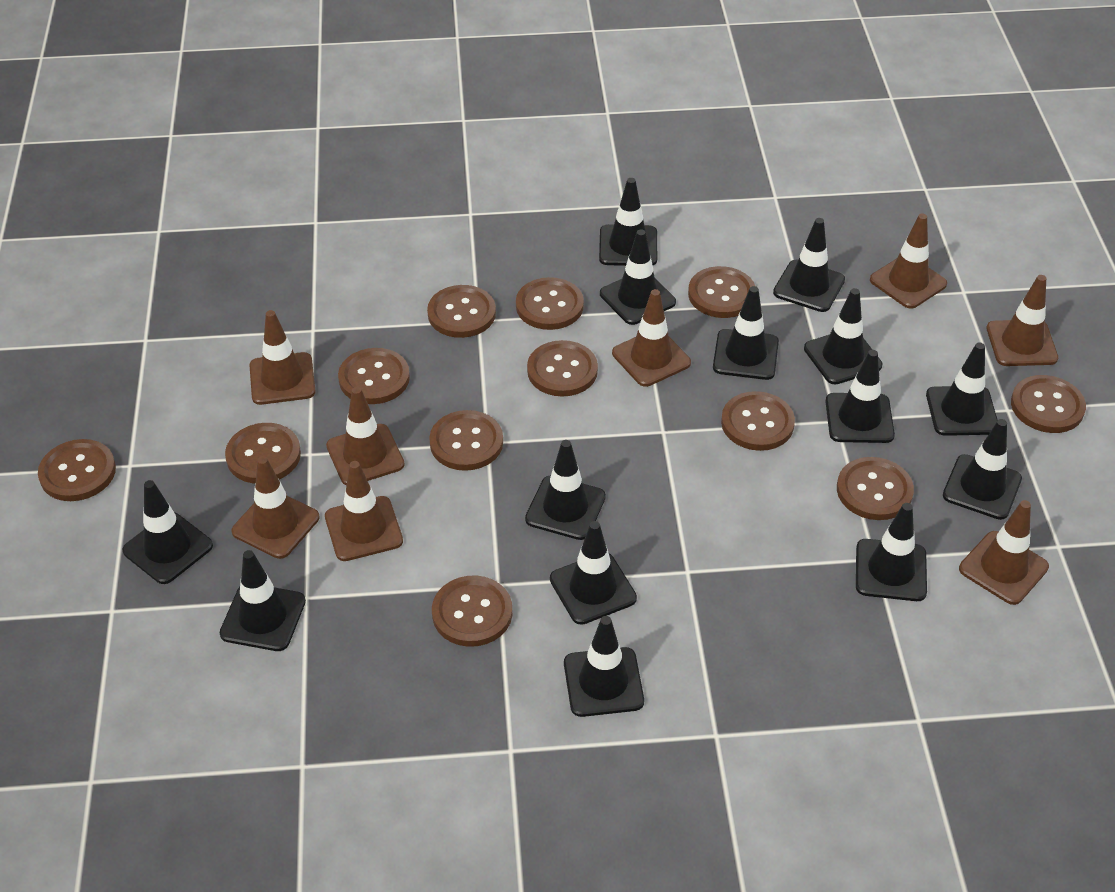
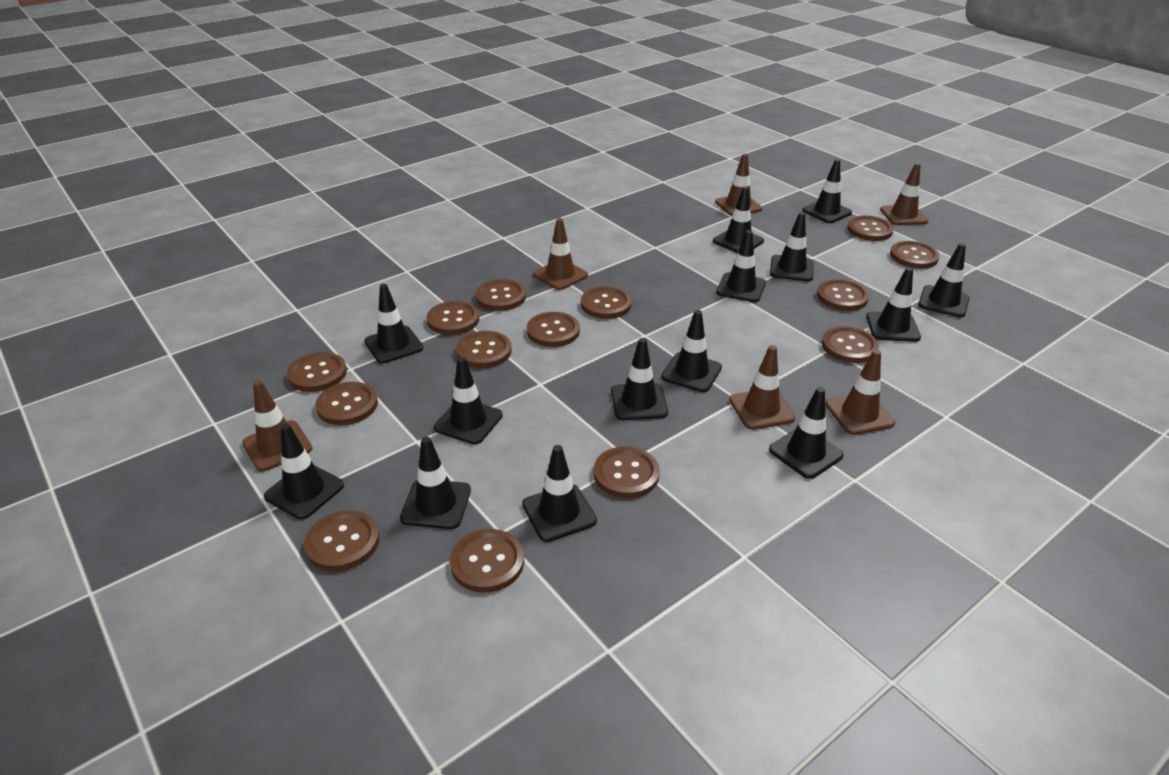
brown button: [38,439,116,501] [225,423,301,484] [338,348,410,404] [427,285,496,338] [429,410,503,471] [432,575,512,647] [516,277,584,330] [527,340,598,397] [688,266,755,318] [721,391,795,451] [837,457,914,520] [1011,375,1086,433] = 12 -> [287,352,347,392] [304,510,379,571] [315,382,378,425] [427,301,479,335] [450,529,524,593] [456,331,512,368] [475,279,526,311] [527,312,580,347] [581,286,632,319] [594,446,660,498] [817,279,869,311] [822,326,879,363] [847,216,894,241] [890,241,940,269] = 14
brown traffic cone: [231,456,320,559] [250,310,316,405] [325,461,403,561] [326,387,405,485] [612,289,691,387] [870,213,947,309] [959,500,1049,605] [987,275,1058,366] = 8 -> [242,380,312,471] [533,218,588,290] [715,154,762,216] [729,345,795,430] [825,350,895,435] [880,163,928,225] = 6

